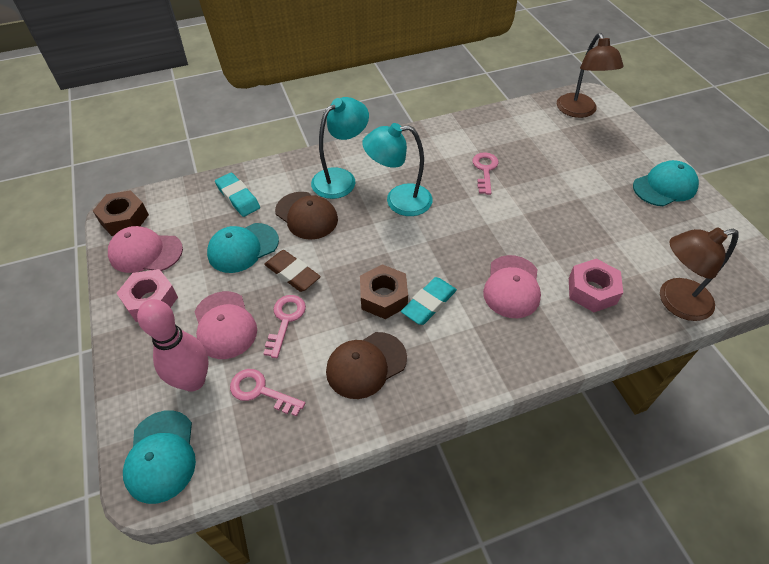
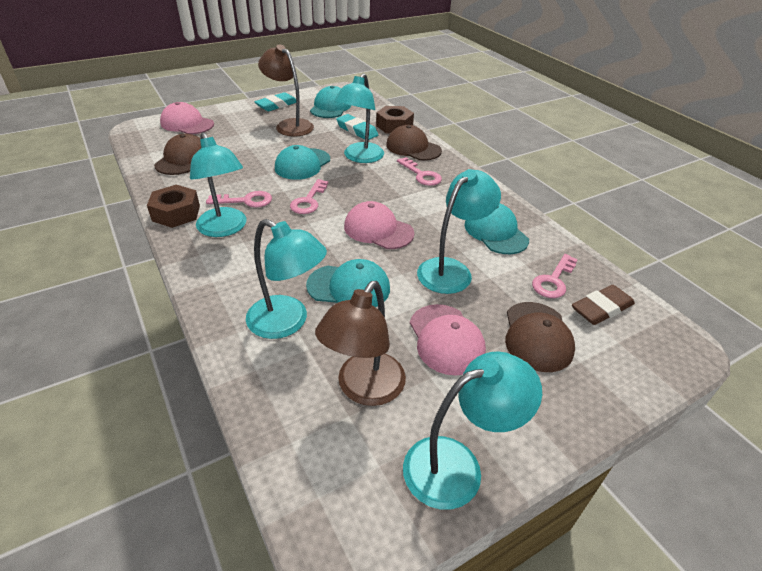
brown cap: [275,192,338,240] [326,332,407,399] = 2 -> [154,134,201,175] [386,125,442,161] [505,302,575,372] = 3
pink bowling pin: [137,299,209,391] = 1 -> none = 0
pink key: [230,369,305,416] [263,295,306,358] [472,152,499,195] = 3 -> [206,191,272,208] [290,179,328,214] [397,157,442,186] [532,254,578,298] = 4
pink nut: [116,269,178,322] [569,259,623,312] = 2 -> none = 0
turquoise cap: [123,410,196,504] [207,223,279,273] [633,160,699,206] = 3 -> [275,145,330,180] [306,259,390,307] [310,86,351,118] [464,203,529,254] = 4
turquoise lamp: [311,97,369,199] [362,123,432,216] = 2 -> [190,132,247,237] [246,219,327,339] [334,73,384,163] [403,351,542,510] [417,169,501,294] = 5

